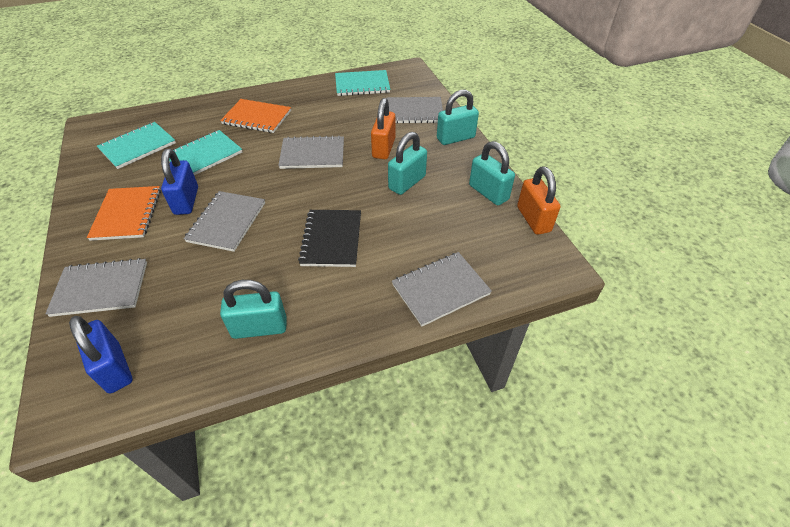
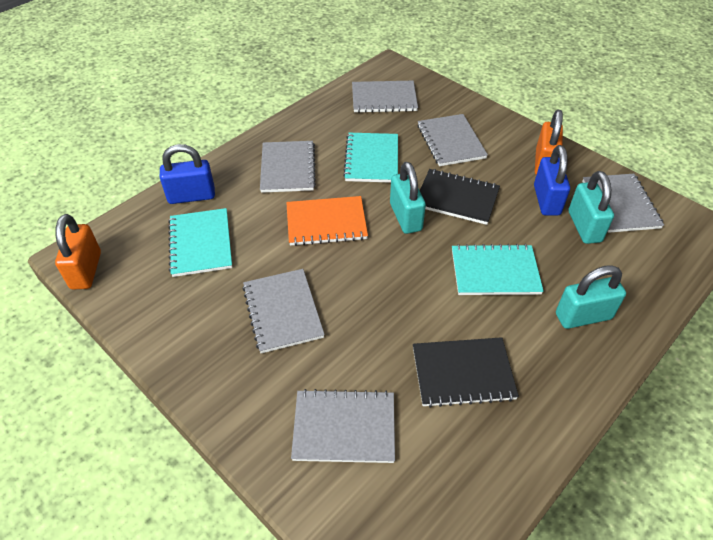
black notebook: [298,210,361,267] = 1 -> [413,337,519,408] [420,169,500,225] = 2
grey notebook: [46,258,147,317] [184,191,265,252] [278,135,344,169] [386,97,443,124] [392,252,492,326] = 5 -> [242,269,325,353] [260,141,316,193] [291,389,395,463] [352,81,418,113] [417,114,488,166] [582,174,664,233] = 6
orange notebook: [87,186,161,241] [220,99,291,133] = 2 -> [286,196,368,246] = 1
turquoise padlock: [220,280,287,339] [388,132,427,195] [437,90,479,145] [469,141,515,205] = 4 -> [390,162,426,234] [556,265,626,329] [569,171,614,244] = 3

